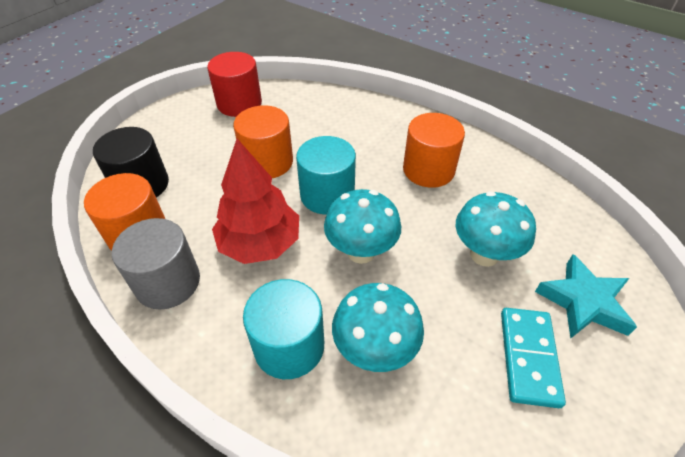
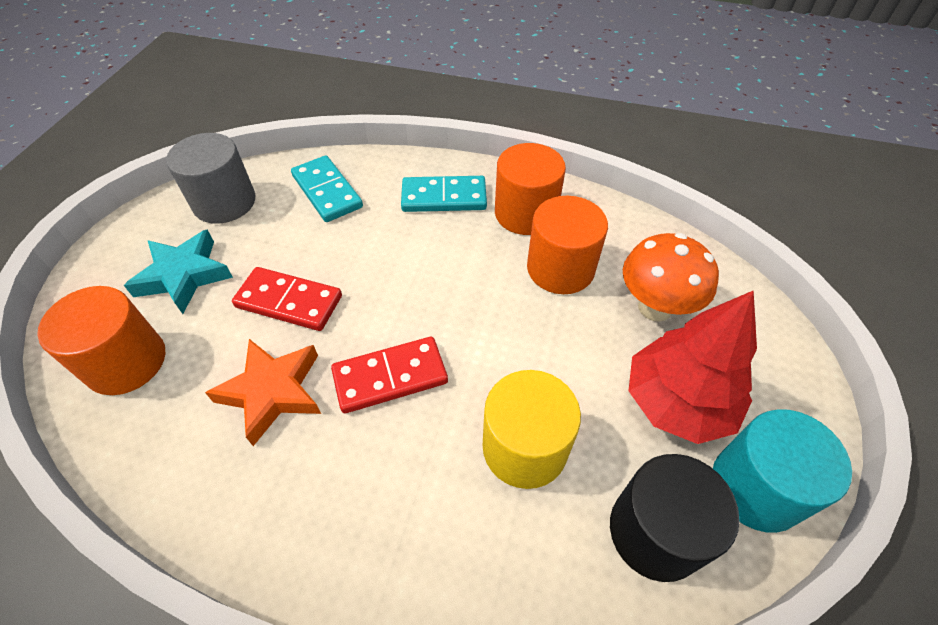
orange mushroom: none = 0 -> [623,233,719,322] = 1
orange star: none = 0 -> [205,339,321,446] = 1
red cylinder: [207,52,262,117] = 1 -> none = 0
red domino: none = 0 -> [232,267,342,331] [331,337,448,413] = 2
turquoise cylinder: [243,279,324,379] [296,136,356,214] = 2 -> [713,409,852,533] = 1
turquoise domino: [501,308,566,408] = 1 -> [291,155,363,222] [401,176,487,212] = 2
turquoise mushroom: [324,189,401,264] [332,283,424,372] [456,191,536,267] = 3 -> none = 0
yellow cylinder: none = 0 -> [483,370,581,489] = 1

